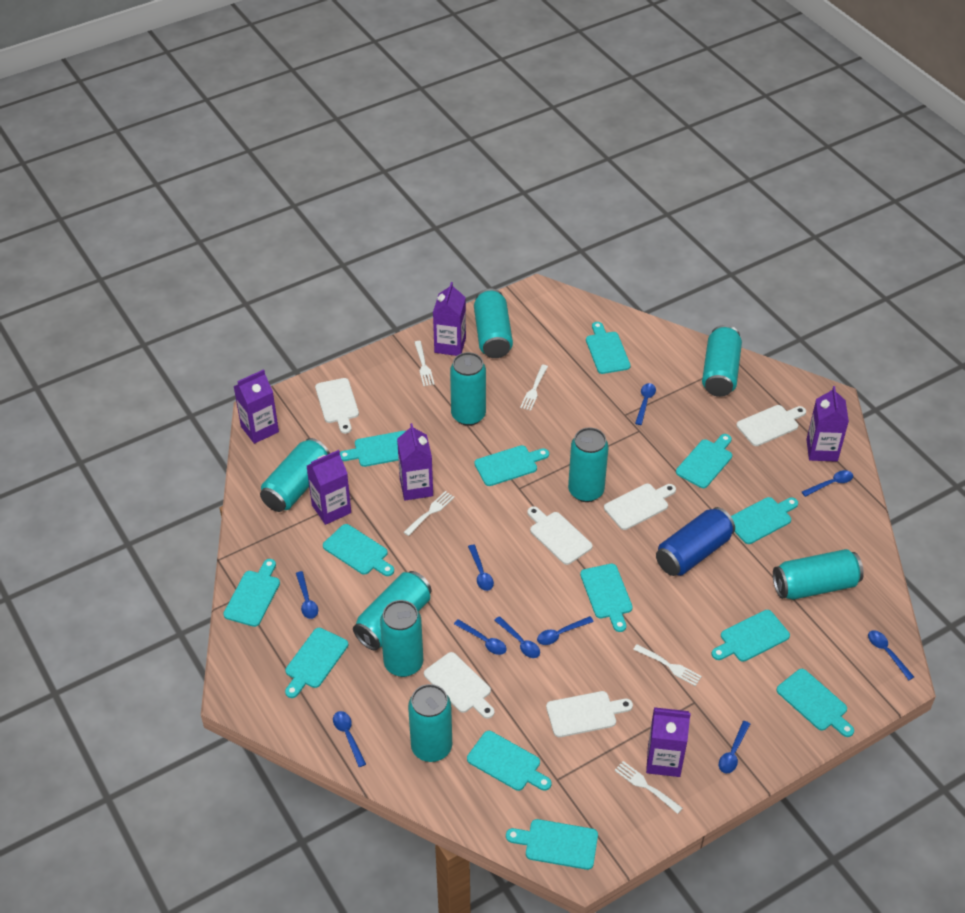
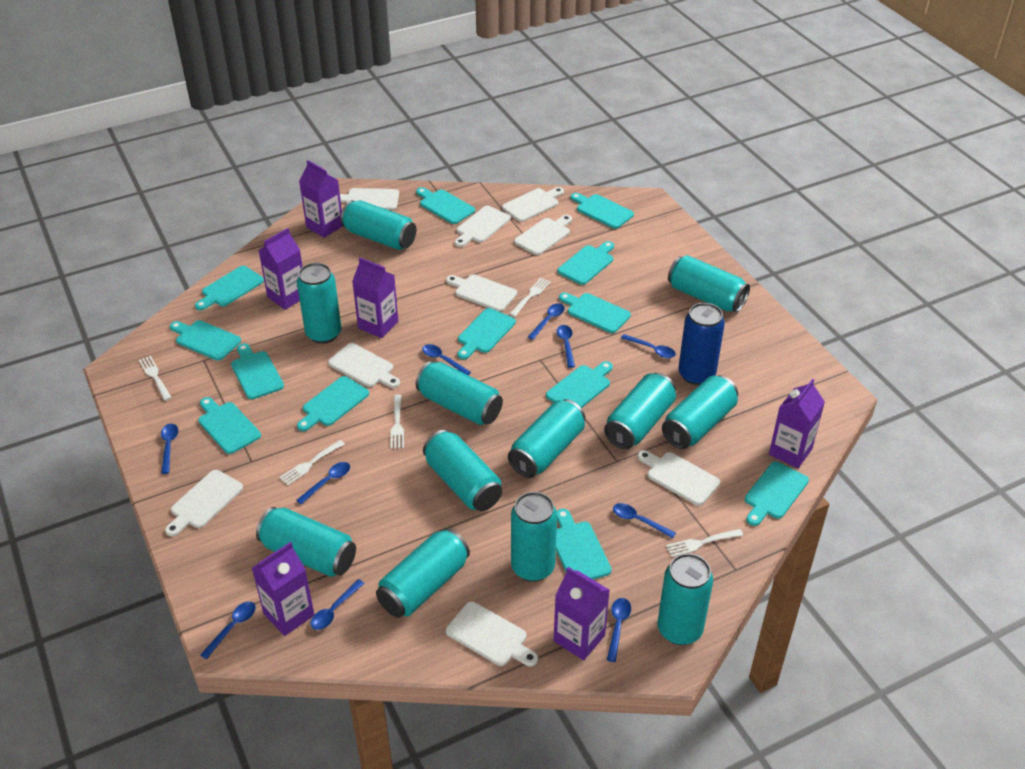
turquoise can: [260,438,330,512] [353,571,432,651] [380,600,423,677] [408,684,452,762] [450,352,486,426] [474,289,513,358] [568,428,609,502] [702,325,742,397] [773,549,864,600] = 9 -> [256,507,356,577] [297,263,342,344] [340,200,416,250] [376,528,470,618] [416,361,503,425] [423,430,502,511] [508,399,585,478] [511,492,557,582] [604,373,676,450] [657,553,713,645] [662,375,738,449] [668,255,750,312] = 12
white cutting board: [315,378,359,434] [424,652,495,719] [527,506,593,565] [546,691,633,737] [604,484,676,530] [737,405,806,446] = 6 -> [165,470,243,536] [328,343,400,388] [340,188,399,210] [446,274,517,312] [446,601,538,666] [455,206,511,247] [502,187,564,222] [514,215,572,255] [638,450,720,506] = 9

